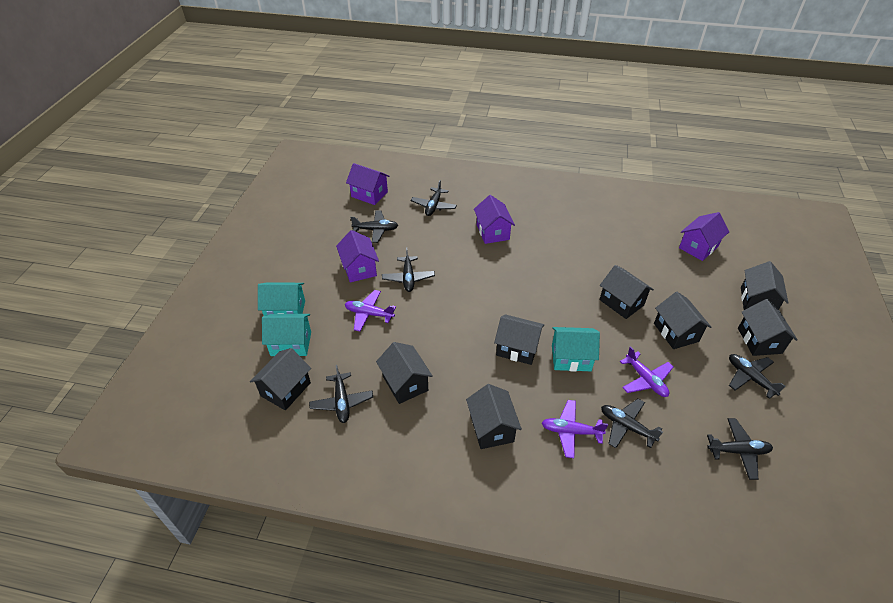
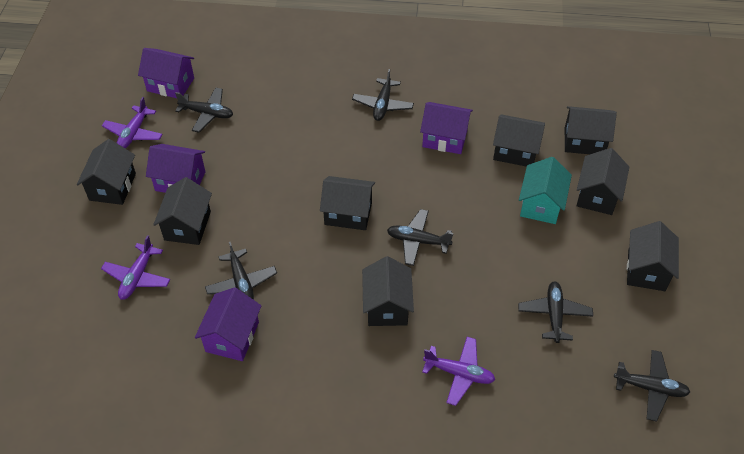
black plane: [309,365,373,423] [350,210,398,243] [382,247,435,292] [411,180,457,216] [601,399,663,448] [707,418,773,480] [729,354,786,399] = 7 -> [175,87,233,133] [205,242,277,300] [352,69,414,121] [387,209,453,266] [518,281,593,343] [614,350,690,422] = 6
turquoise house: [258,283,305,316] [262,314,311,356] [552,327,600,372] = 3 -> [519,157,572,224] = 1

